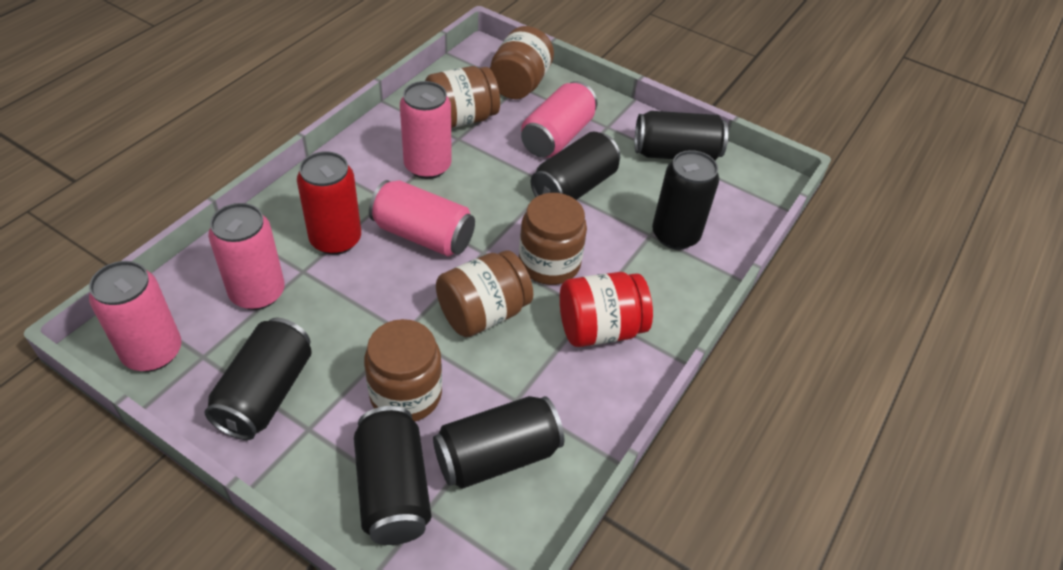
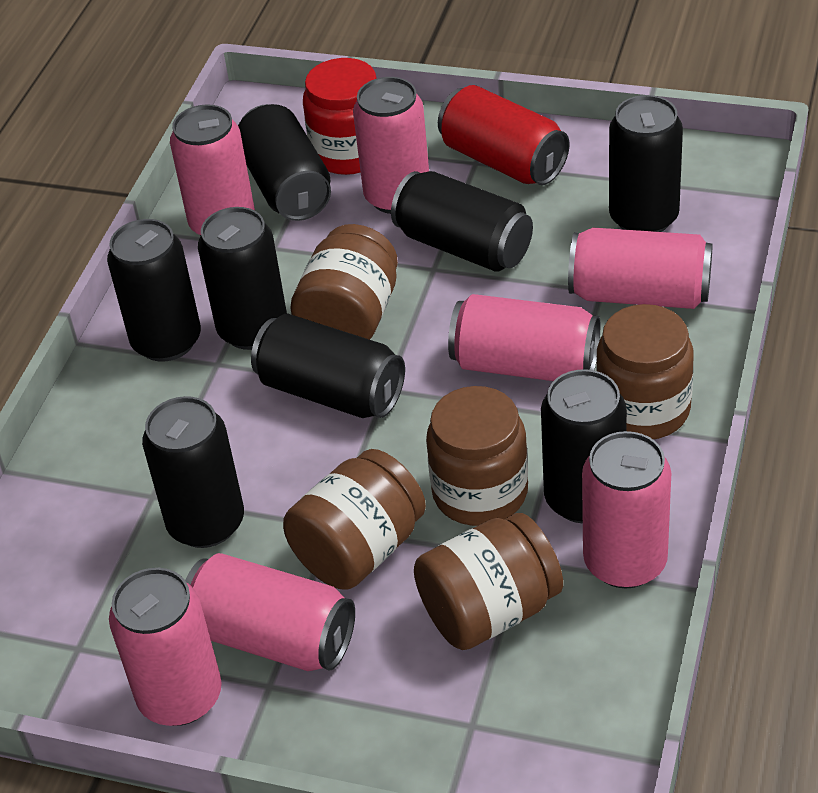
black can: [205,318,312,440] [354,406,432,545] [433,396,564,489] [531,132,620,200] [635,111,728,160] [652,150,719,250] = 6 -> [107,219,201,362] [142,396,244,548] [198,207,287,350] [238,104,331,221] [251,314,405,418] [391,171,533,272] [541,369,627,523] [609,95,683,232] = 8
pink can: [89,261,182,372] [208,203,285,310] [369,180,475,256] [400,81,452,179] [521,81,598,158] = 5 -> [109,568,222,726] [170,105,255,236] [185,553,355,671] [353,77,429,214] [448,294,600,381] [568,228,713,309] [582,431,671,589] = 7

